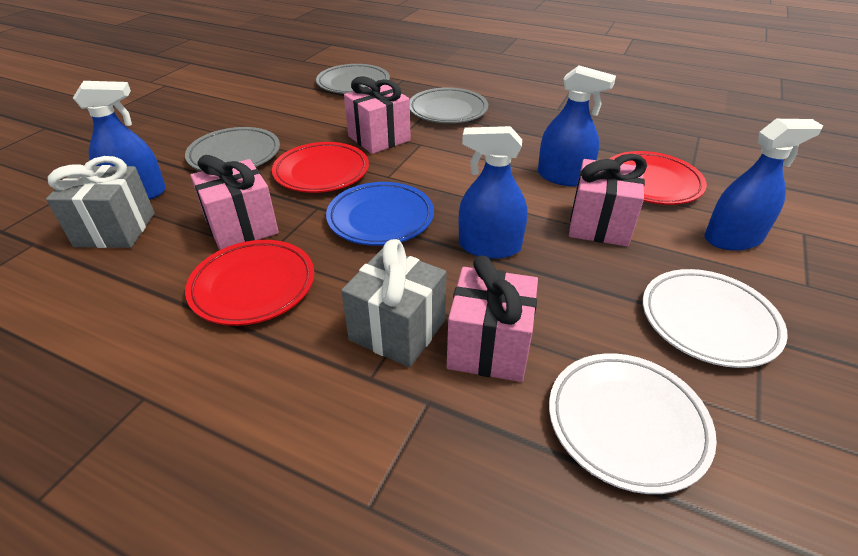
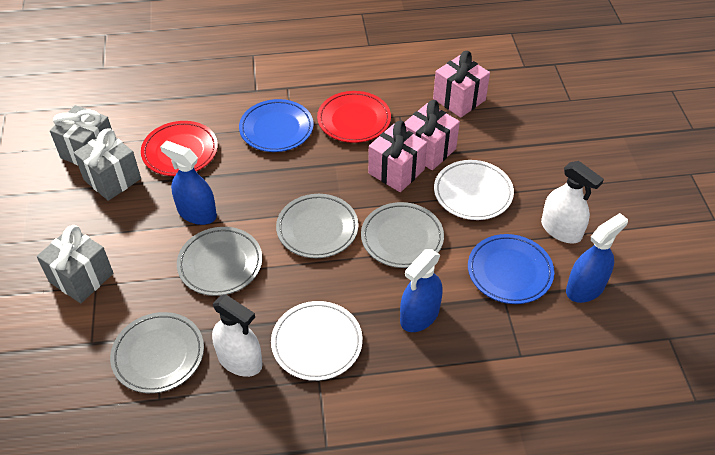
blue plate: [326,182,434,246] = 1 -> [239,99,313,152] [468,234,554,304] = 2
blue spray bottle: [73,81,166,200] [459,126,528,259] [538,65,616,186] [704,119,823,250] = 4 -> [160,141,217,225] [400,249,443,332] [566,213,628,303] = 3
grey gift: [46,156,155,248] [341,239,446,367] = 2 -> [37,225,113,303] [50,105,112,165] [74,128,141,201] = 3
grey plate: [185,127,280,171] [316,64,390,94] [410,87,488,123] = 3 -> [110,312,204,393] [177,227,262,296] [276,194,359,258] [361,202,444,268] = 4
pink gift: [191,155,279,250] [344,76,411,154] [447,255,538,382] [569,154,647,246] = 4 -> [368,121,427,192] [404,100,460,170] [433,51,490,118] = 3
red plate: [185,240,314,326] [272,142,369,193] [609,151,707,205] = 3 -> [141,121,218,176] [317,91,391,143] = 2
white spray bottle: none = 0 -> [212,295,263,377] [541,161,604,243] = 2

